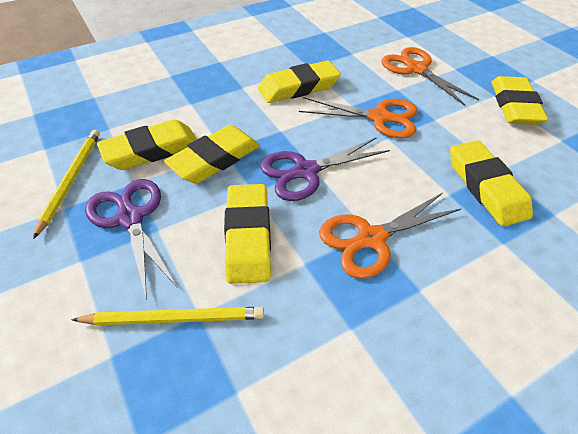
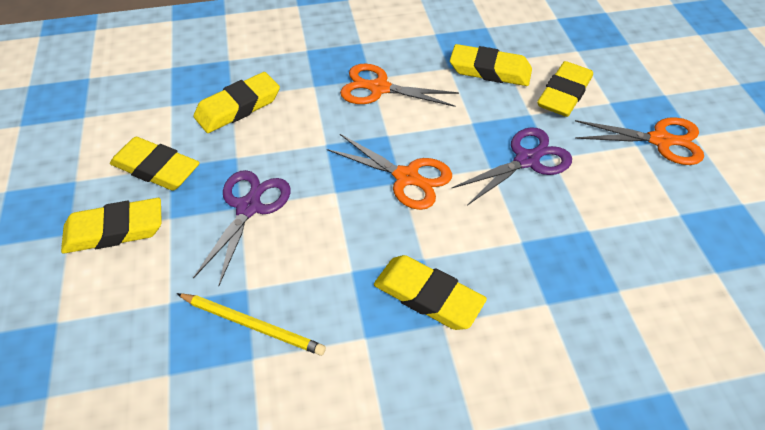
yellow pencil: [33,130,100,239] [71,307,264,325] = 2 -> [177,293,326,356] = 1

